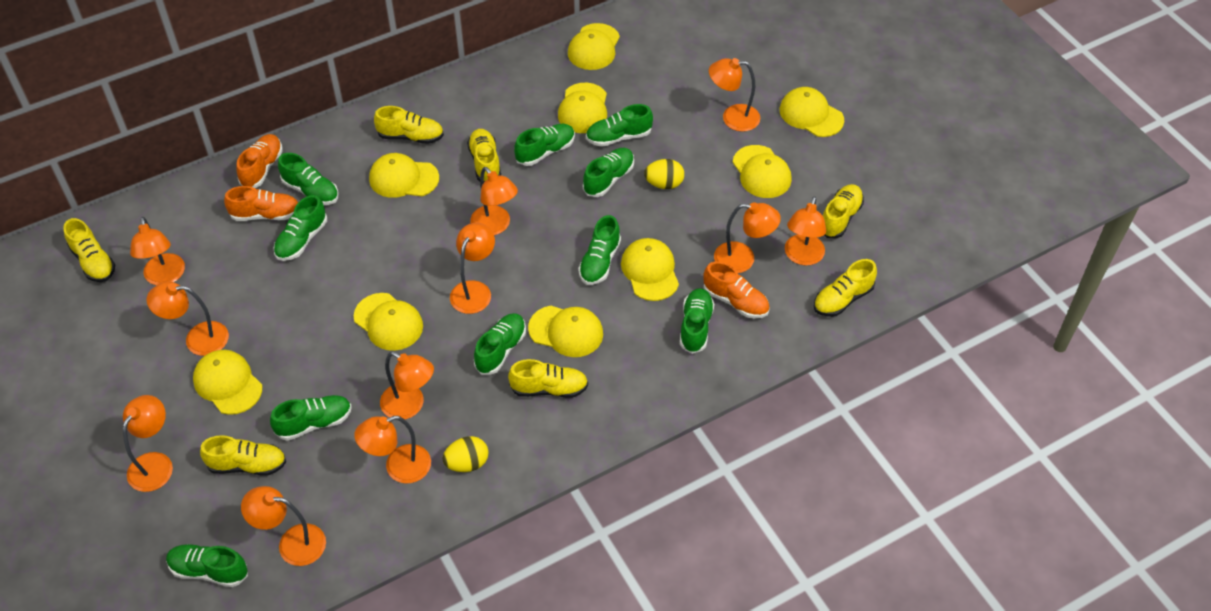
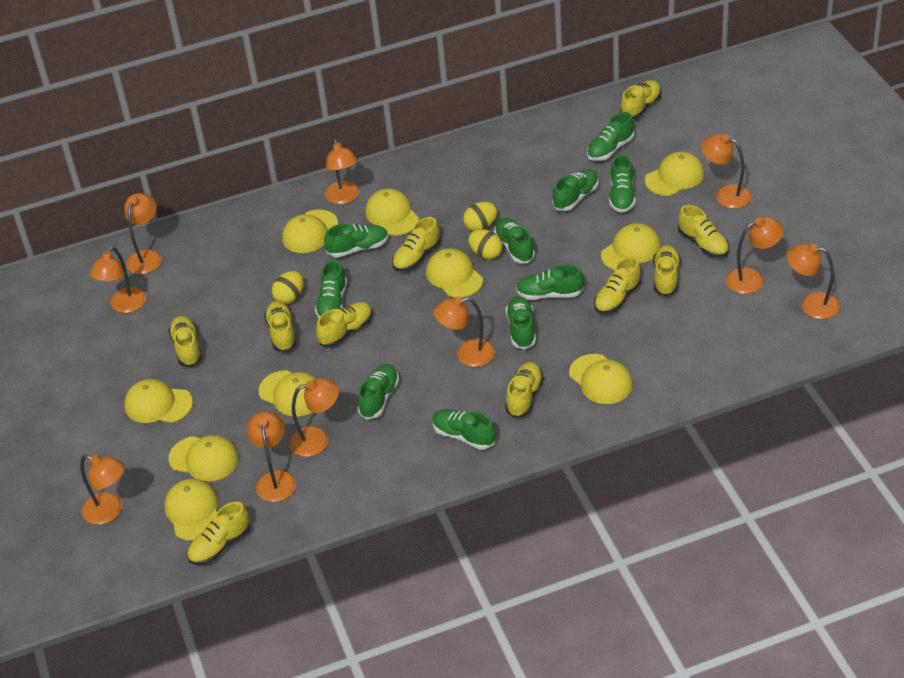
orange lamp: [123,395,173,492] [130,217,185,285] [147,282,229,356] [241,486,326,566] [354,416,431,483] [380,352,434,419] [450,223,495,314] [470,167,518,235] [709,58,760,132] [714,202,781,273] [785,196,826,266] = 11 -> [80,455,125,525] [90,247,146,313] [124,193,162,274] [247,411,296,502] [289,378,339,457] [325,139,359,204] [434,296,495,367] [701,134,752,208] [726,216,784,294] [787,243,840,319] = 10
orange shoe: [224,186,298,221] [236,134,283,188] [703,262,770,319] = 3 -> none = 0
yellow cap: [193,350,262,415] [354,293,423,351] [369,153,439,198] [528,306,603,357] [558,83,607,133] [568,23,620,70] [621,238,679,301] [732,145,792,198] [780,87,844,137] = 9 -> [124,379,193,423] [164,479,219,541] [169,435,239,481] [259,370,316,416] [282,210,338,253] [365,188,419,236] [426,248,483,298] [569,354,633,404] [601,223,661,270] [645,151,704,196] = 10
yellow egg: [442,436,489,472] [644,159,684,189] = 2 -> [272,271,304,304] [463,202,497,231] [468,229,503,259] = 3
yellow shoe: [63,218,115,282] [200,435,286,476] [374,106,444,144] [467,129,501,182] [508,359,588,398] [814,259,877,317] [823,184,864,238] = 7 -> [168,316,202,367] [187,502,251,565] [264,301,297,352] [316,302,373,347] [392,217,441,271] [505,362,544,418] [594,256,642,314] [620,80,662,119] [653,245,681,296] [678,205,729,258] = 10

